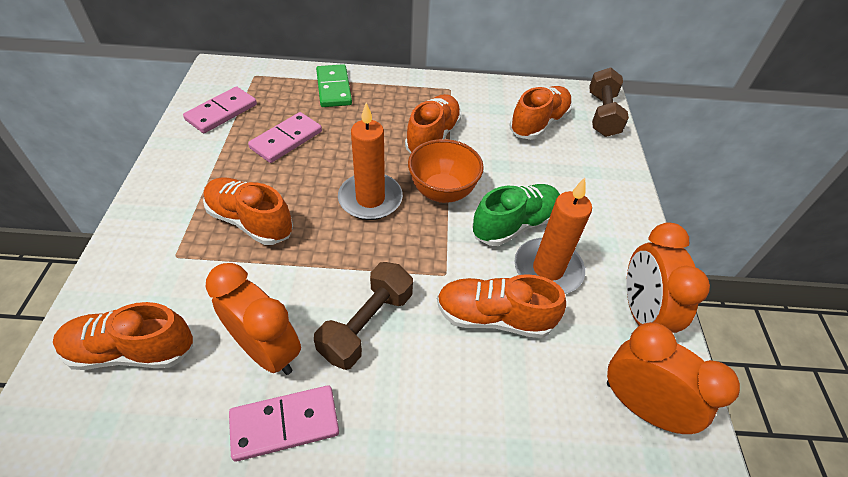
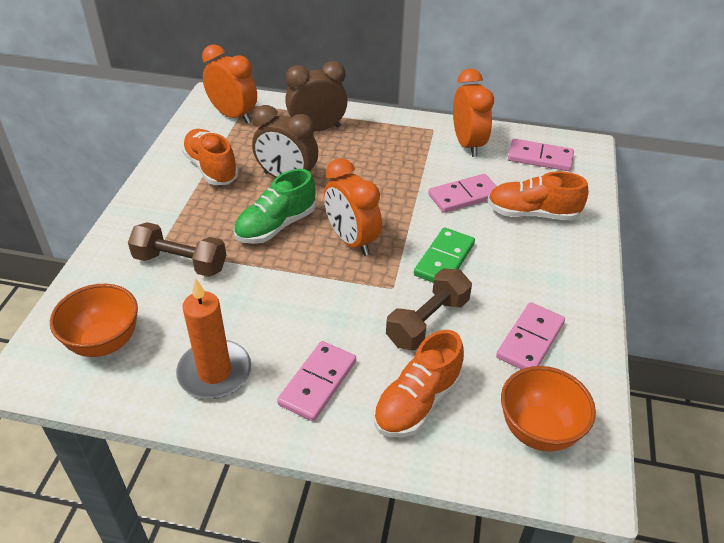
brown clock: none = 0 -> [252,105,318,178] [285,61,348,131] = 2
orange bowl: [408,139,484,203] = 1 -> [50,284,138,357] [501,366,596,452] = 2
orange candle: [338,103,403,220] [515,178,592,294] = 2 -> [176,278,251,399] = 1
orange shoe: [53,302,193,370] [203,177,293,245] [405,94,462,153] [437,274,566,338] [510,86,572,140] = 5 -> [182,129,239,185] [373,330,464,437] [487,171,589,220] = 3
pink domino: [183,86,257,133] [229,385,339,462] [248,112,322,163] = 3 -> [277,341,356,421] [428,174,497,213] [496,302,565,369] [508,139,574,171] = 4

